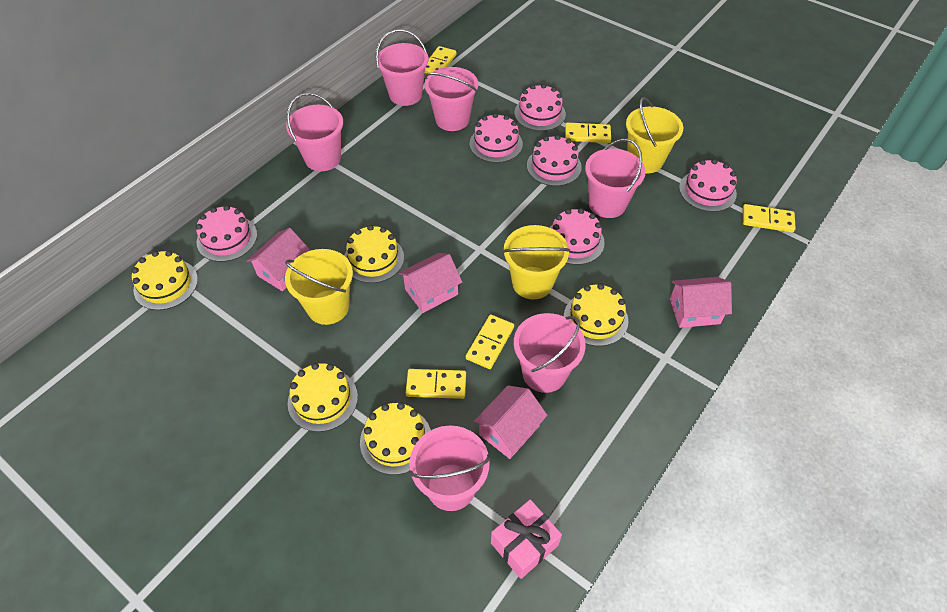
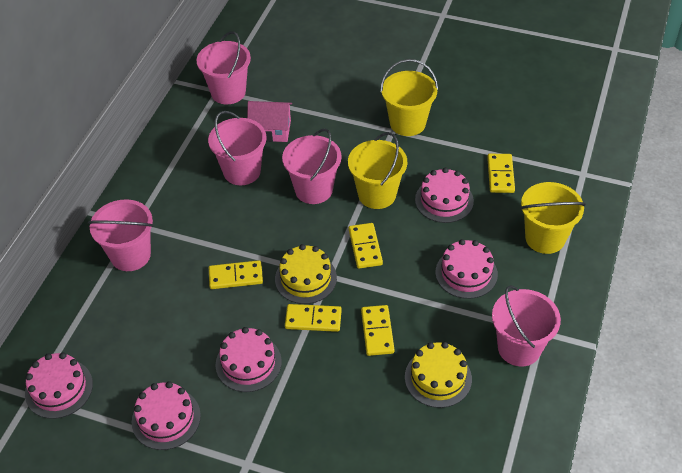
pink bucket: [286,93,343,171] [376,29,428,106] [409,426,491,511] [424,67,478,131] [514,313,586,393] [585,139,646,218] = 6 -> [88,200,153,271] [197,31,251,104] [208,111,267,185] [282,129,342,204] [492,285,561,366] = 5
pink cake: [196,205,257,262] [470,113,523,163] [514,84,566,131] [527,135,582,186] [550,208,605,265] [679,159,737,212] = 6 -> [25,352,93,419] [132,381,201,450] [216,327,282,392] [415,168,474,223] [435,239,498,299] = 5
pink gift: [491,499,562,579] = 1 -> none = 0
pink house: [247,228,311,291] [399,253,462,313] [474,385,547,459] [670,277,732,328] = 4 -> [247,101,292,142] = 1
yellow cake: [132,250,198,310] [288,363,358,432] [344,225,404,283] [360,402,431,475] [564,283,628,346] = 5 -> [275,244,337,304] [405,342,472,408] = 2

